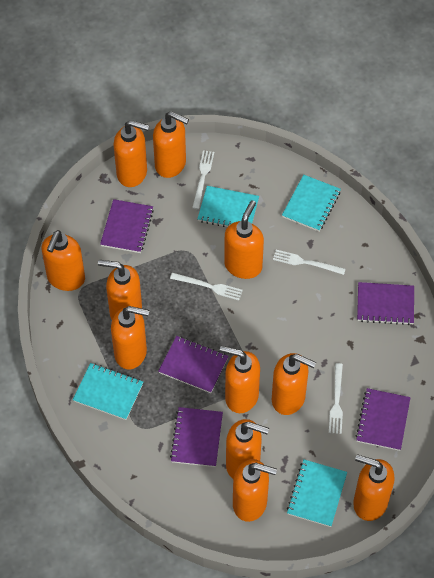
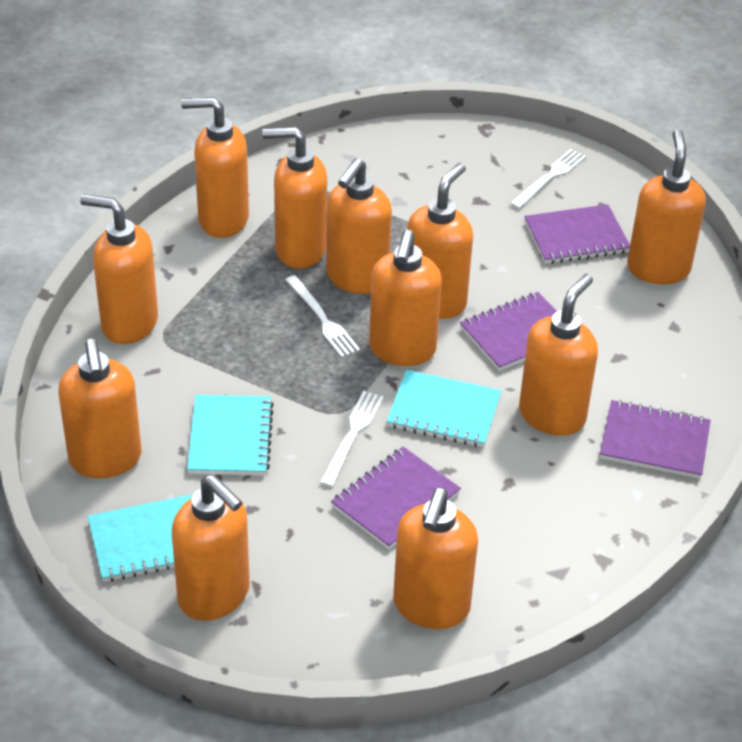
purple notebook: [100,199,154,253] [158,336,229,393] [170,407,223,467] [356,388,411,451] [357,282,414,325] = 5 -> [331,447,461,550] [460,292,557,371] [525,204,630,264] [600,400,711,479] = 4
turquoise notebook: [73,363,143,420] [197,186,259,227] [282,175,341,231] [287,459,347,527] = 4 -> [88,494,193,582] [187,395,274,476] [387,370,501,447] = 3
white fork: [170,273,243,300] [192,150,214,209] [273,250,346,275] [329,363,343,434] = 4 -> [285,275,360,357] [320,391,384,487] [510,149,586,209] = 3

